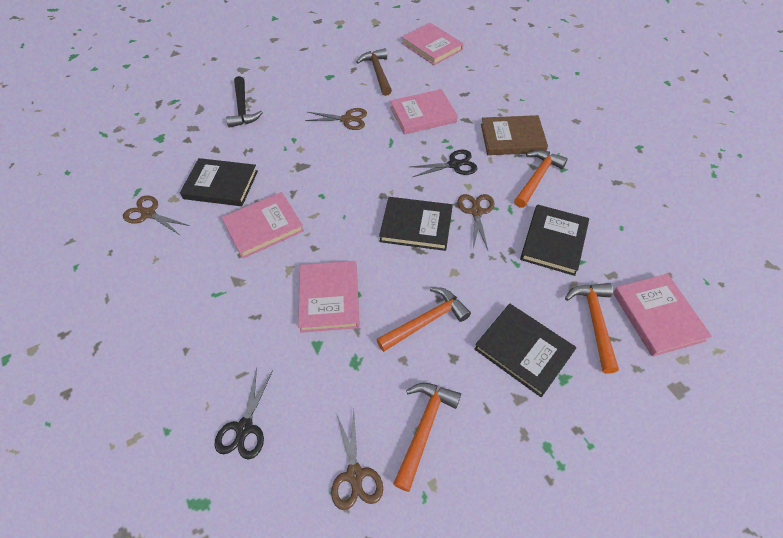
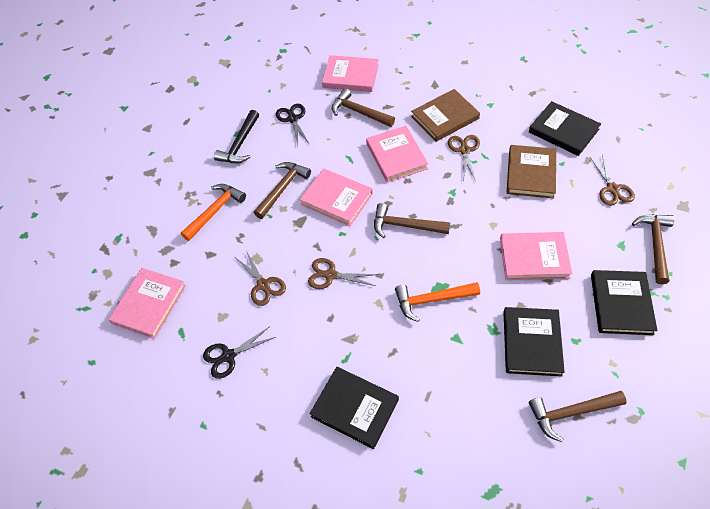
brown book: [481,115,548,155] = 1 -> [411,89,480,142] [507,145,556,199] = 2
brown hammer: [356,48,392,96] = 1 -> [254,162,311,219] [332,88,395,127] [374,203,450,238] [529,391,627,442] [632,214,674,284] = 5
orange hammer: [376,287,471,352] [393,383,461,492] [514,150,568,208] [565,283,619,374] = 4 -> [181,184,246,241] [395,282,480,322] = 2

